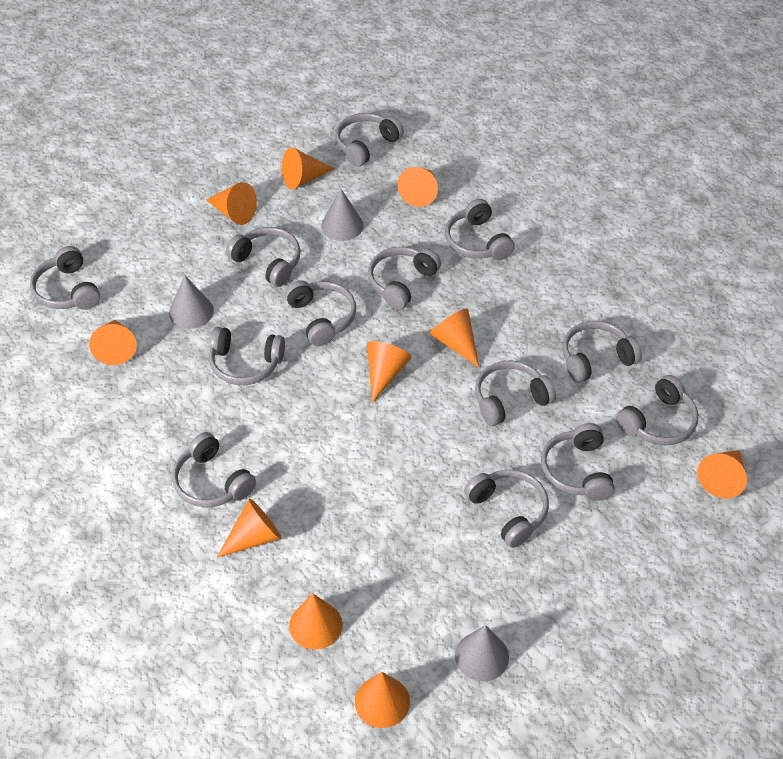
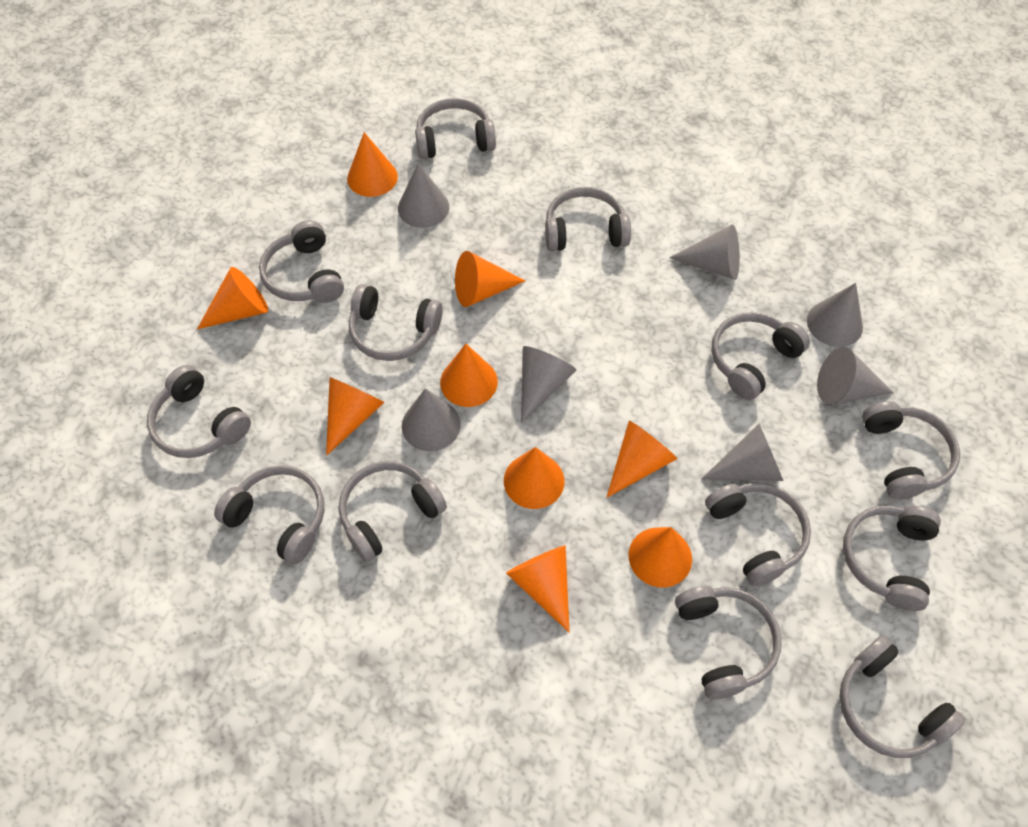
grey cone: [169,275,214,329] [321,189,364,241] [455,625,509,682] = 3 -> [398,163,449,228] [402,388,461,451] [521,346,576,423] [669,224,740,280] [701,424,783,481] [807,283,863,347] [817,347,893,404] = 7
orange cone: [89,320,137,365] [206,182,257,225] [217,499,281,558] [282,147,335,189] [289,594,343,650] [355,672,410,728] [367,341,412,403] [397,167,438,207] [430,308,479,367] [697,450,747,499] = 10 -> [197,267,268,329] [326,377,385,456] [347,132,398,197] [440,344,498,407] [455,251,525,307] [504,447,564,509] [506,545,569,632] [606,421,677,498] [629,527,692,588] = 9

